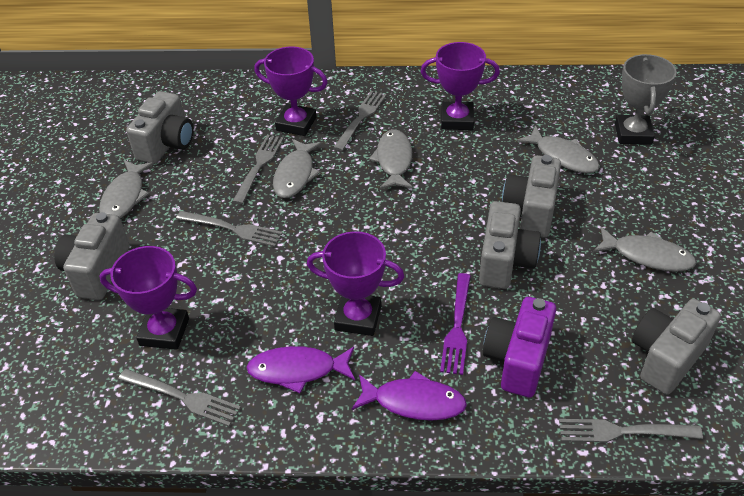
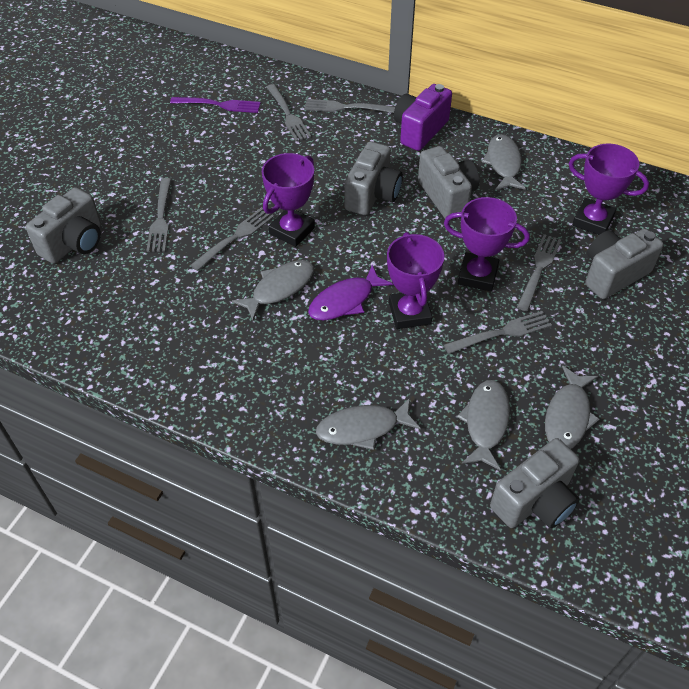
grey fork: [118,369,241,426] [176,211,283,247] [232,135,284,204] [333,91,386,151] [559,419,703,443] = 5 -> [146,178,172,252] [190,208,274,271] [267,84,311,141] [305,99,395,113] [444,311,552,354] [517,234,562,311] = 6
grey trophy: [615,54,677,145] = 1 -> none = 0
purple fish: [246,346,355,393] [352,371,467,421] = 2 -> [308,265,393,320] = 1

